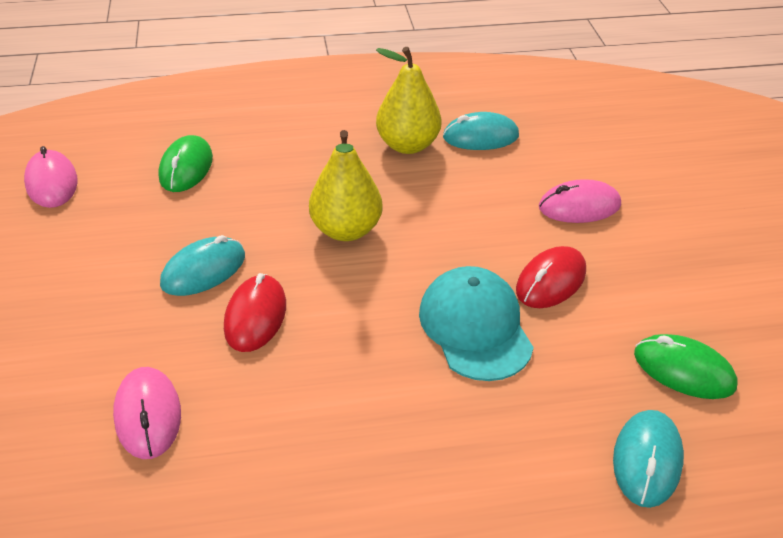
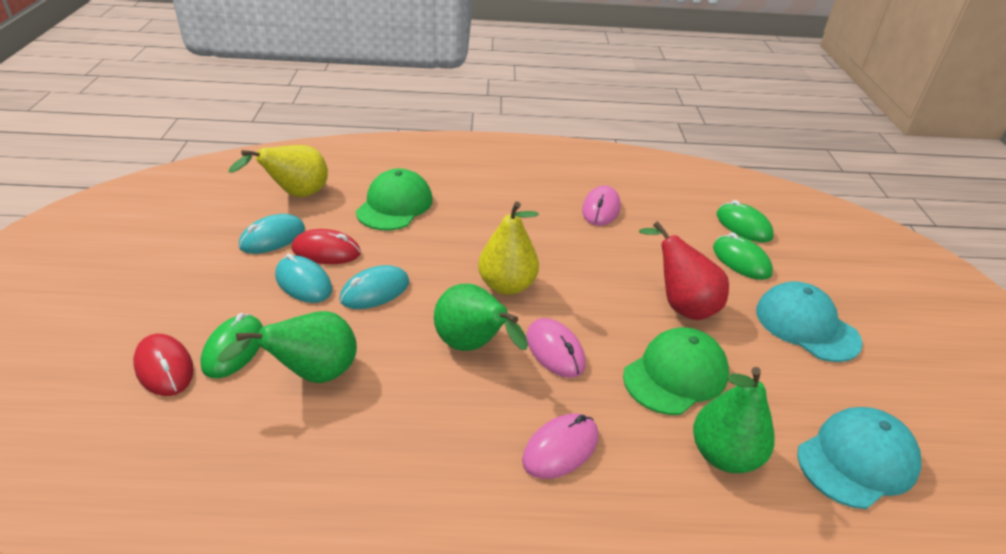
green cap: none = 0 -> [356,168,433,230] [623,327,729,415] = 2
green mouse: [158,135,213,192] [634,334,738,399] = 2 -> [200,313,263,378] [713,233,773,280] [717,200,774,242] = 3
green pear: none = 0 -> [217,311,357,383] [434,284,528,351] [693,367,775,473] = 3
red pear: none = 0 -> [639,221,729,320] = 1
turquoise cap: [419,266,534,381] = 1 -> [756,281,863,362] [797,407,922,509] = 2

